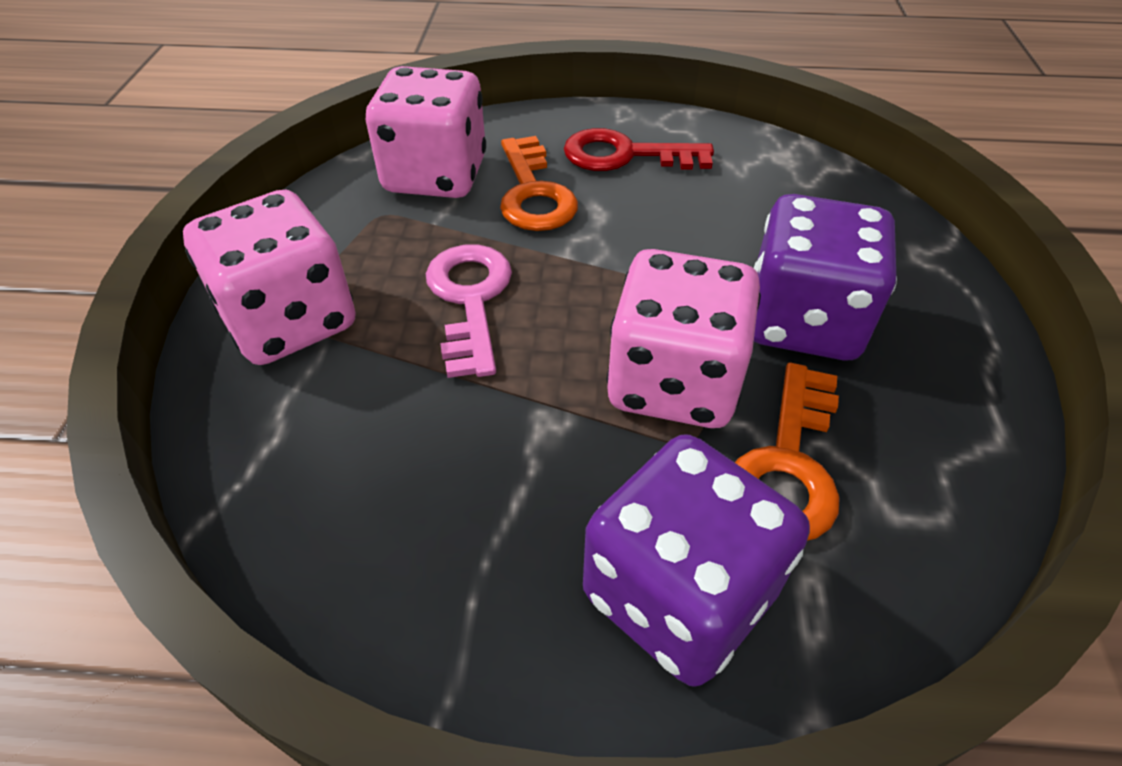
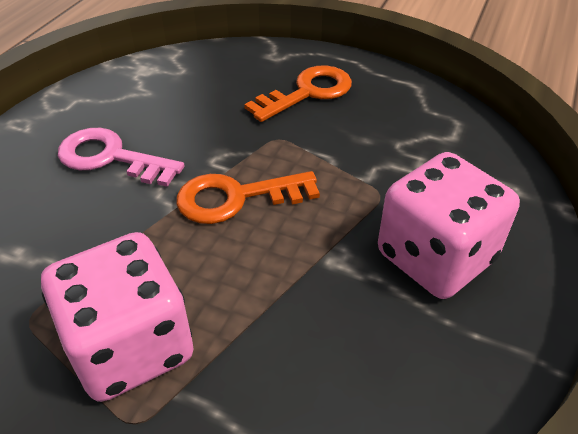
pink dice: [183,190,355,365] [366,66,486,198] [607,249,761,428] = 3 -> [41,232,194,402] [378,152,520,299] = 2
purple dice: [583,434,810,687] [754,194,897,360] = 2 -> none = 0
red key: [564,128,714,171] = 1 -> none = 0

